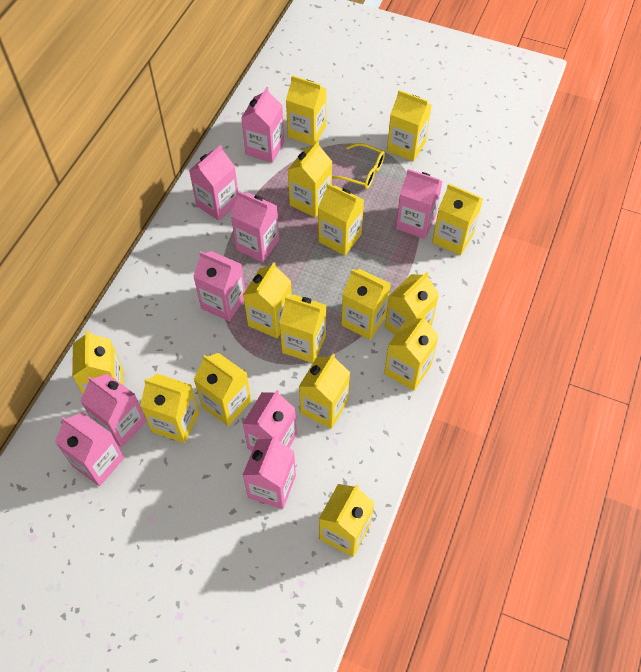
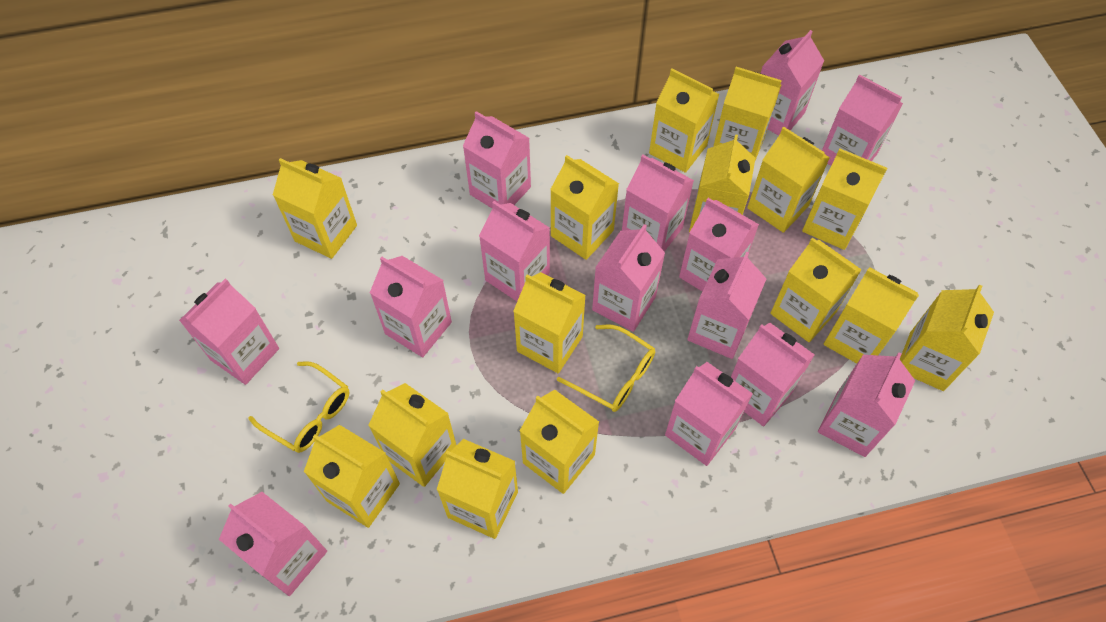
pink carton: [55,413,124,486] [80,374,146,447] [189,145,238,221] [193,251,245,321] [231,191,279,262] [241,87,284,163] [242,390,297,451] [243,436,296,509] [396,169,443,239] = 9 -> [179,279,279,385] [219,492,327,596] [370,256,452,357] [463,111,531,208] [479,201,550,301] [592,224,665,332] [622,155,694,252] [665,362,753,466] [679,198,759,292] [687,252,766,359] [731,323,815,426] [760,30,824,136] [818,353,915,457] [822,74,903,166] = 14
yellow glasses: [332,143,385,189] = 1 -> [248,361,349,453] [557,325,655,412] = 2

